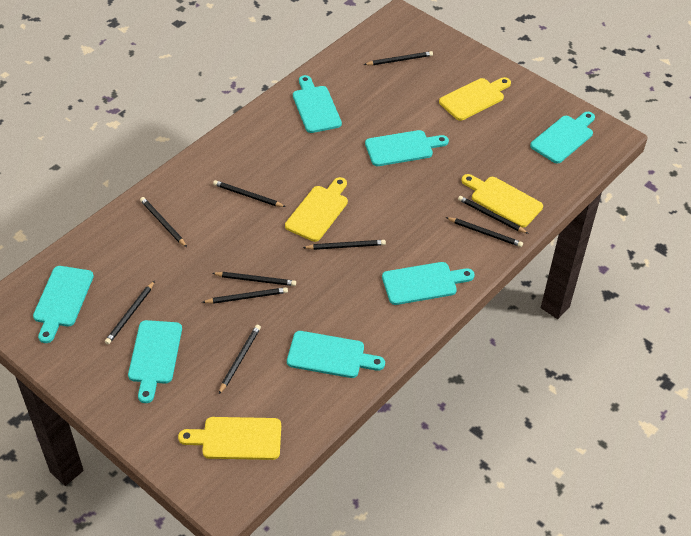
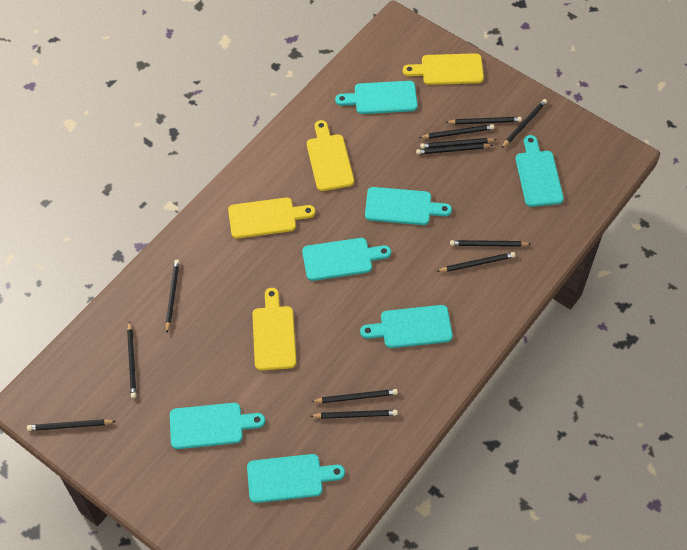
black pencil: [105,281,155,344] [140,197,187,247] [202,287,288,304] [212,272,296,286] [213,180,286,207] [219,325,261,394] [303,240,386,250] [364,51,433,65] [446,217,523,247] [458,196,529,234] = 10 -> [27,419,116,431] [127,321,137,398] [166,260,180,332] [310,410,398,419] [311,389,398,403] [416,143,493,154] [419,124,494,139] [420,138,497,148] [437,252,515,272] [446,117,522,125] [450,240,531,247] [502,99,547,148] = 12

